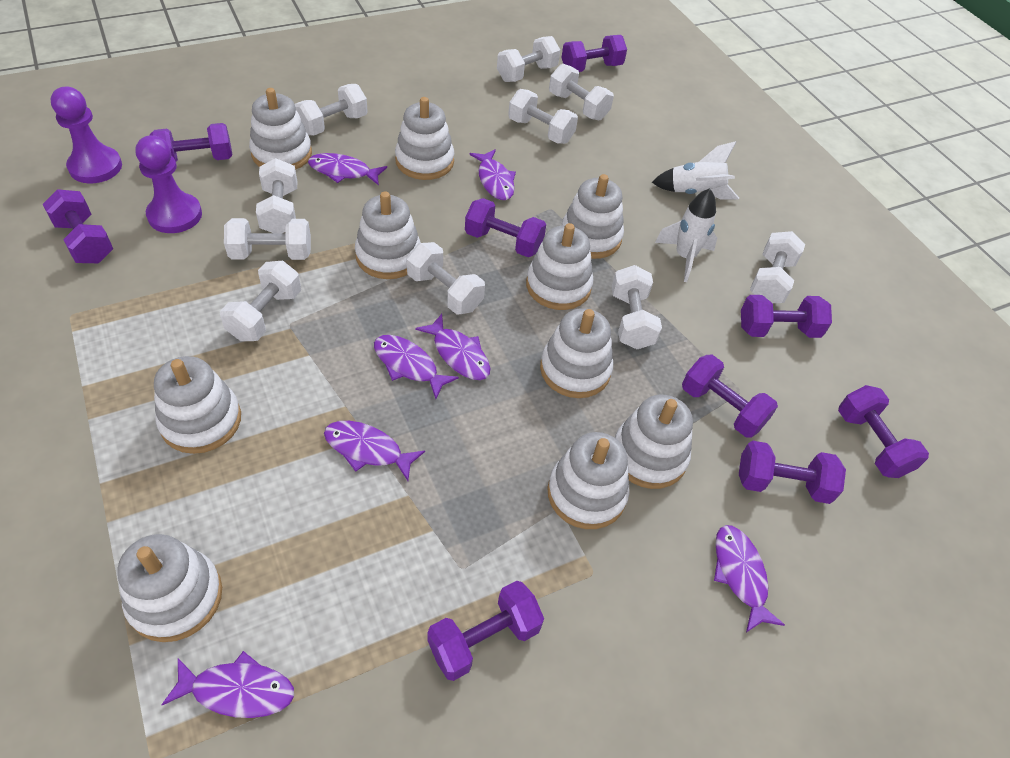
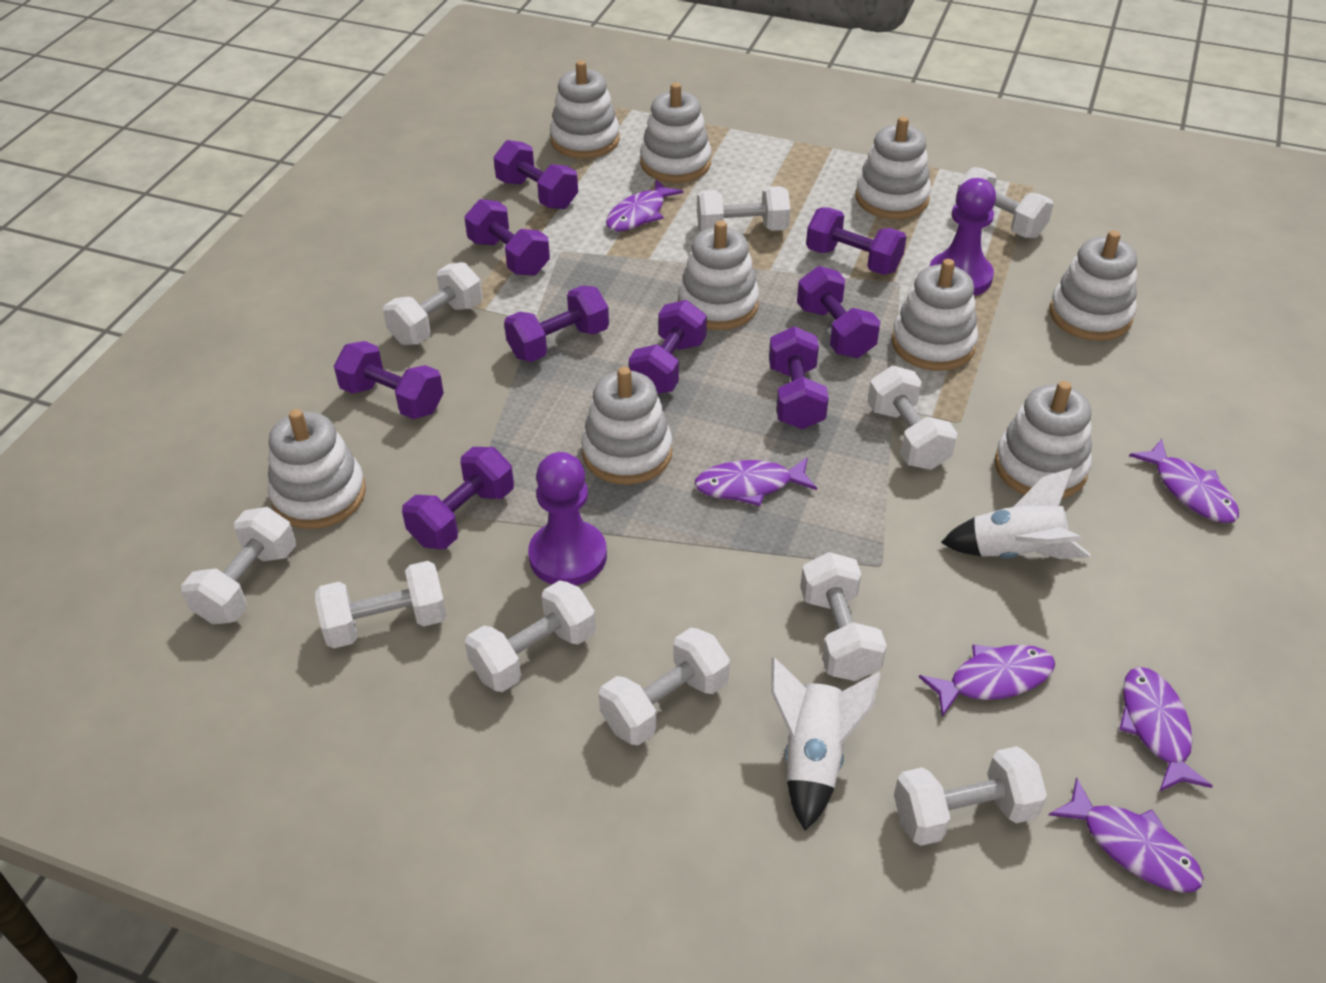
purple fish: [161,651,294,718] [308,153,387,185] [324,421,425,481] [374,335,459,399] [415,314,490,380] [470,149,516,200] [714,525,785,633] = 7 -> [606,179,683,232] [694,457,817,506] [919,645,1055,717] [1049,778,1204,892] [1119,667,1213,792] [1129,439,1239,523] = 6
white stacking toy: [117,534,222,642] [154,356,241,454] [249,88,312,170] [355,191,421,279] [395,97,454,180] [526,223,593,310] [540,308,613,398] [547,432,630,529] [562,174,624,259] [615,395,693,489] = 10 -> [268,409,366,529] [550,60,620,159] [581,367,672,485] [640,83,712,183] [678,221,759,330] [855,116,931,219] [892,259,978,371] [995,381,1092,499] [1049,230,1137,341] = 9

